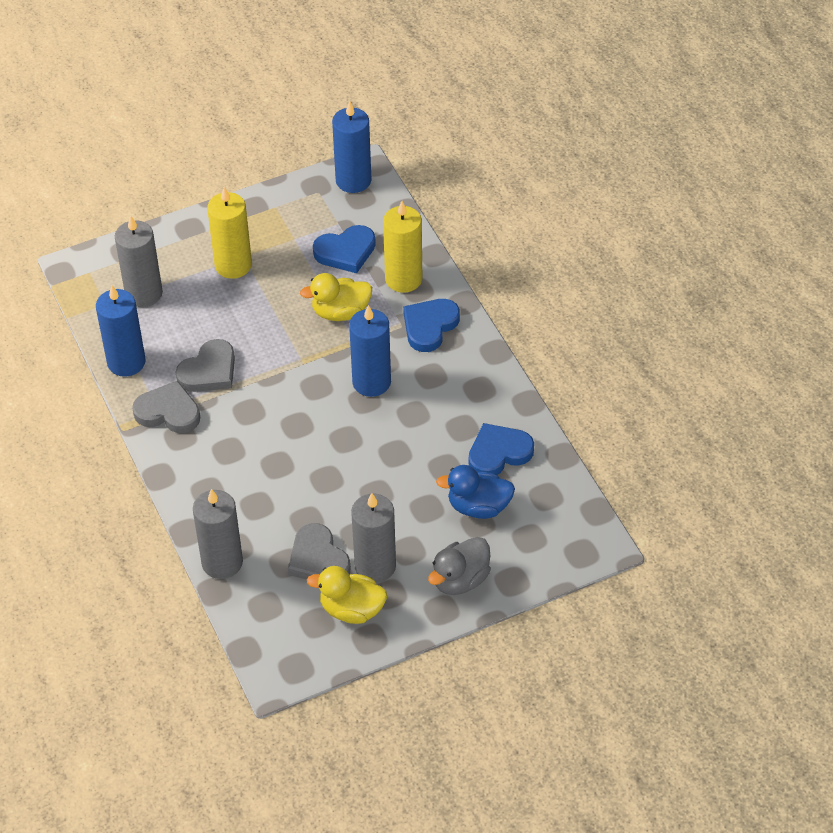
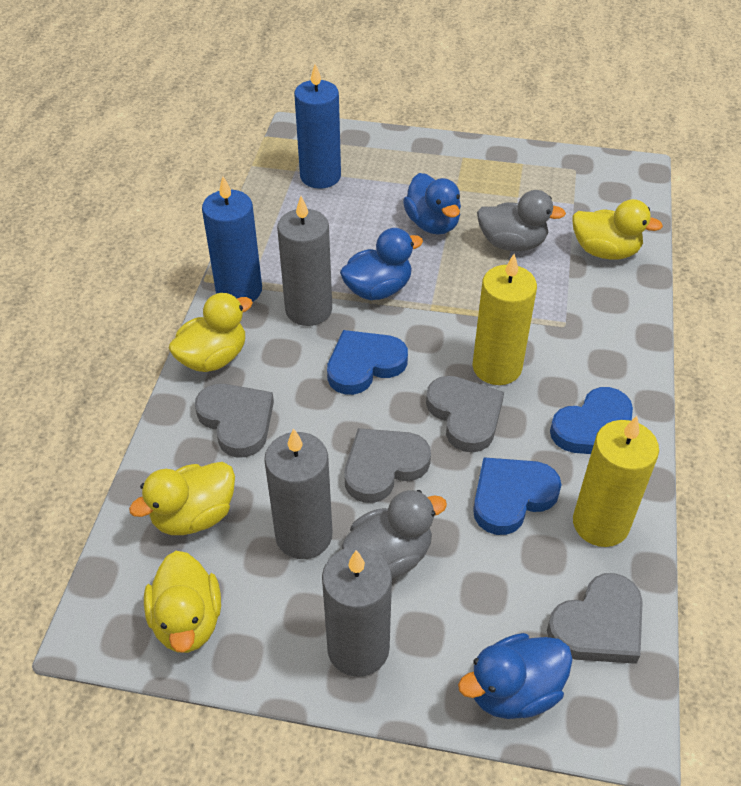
blue candle: [96,285,146,377] [332,101,372,193] [349,305,391,397] = 3 -> [202,176,262,302] [294,64,341,189] = 2
blue duck: [436,465,515,519] = 1 -> [340,228,423,300] [403,173,461,235] [458,633,573,719] = 3
grey duck: [428,537,491,595] = 1 -> [341,490,447,579] [477,190,566,251] = 2
grey heart: [132,380,200,433] [176,339,235,392] [288,523,351,580] = 3 -> [195,384,274,458] [345,428,431,503] [426,376,504,452] [547,573,643,664] = 4
yellow duck: [300,273,372,321] [307,566,387,624] = 2 -> [129,462,235,535] [144,551,221,653] [168,293,253,372] [573,199,663,260] = 4

